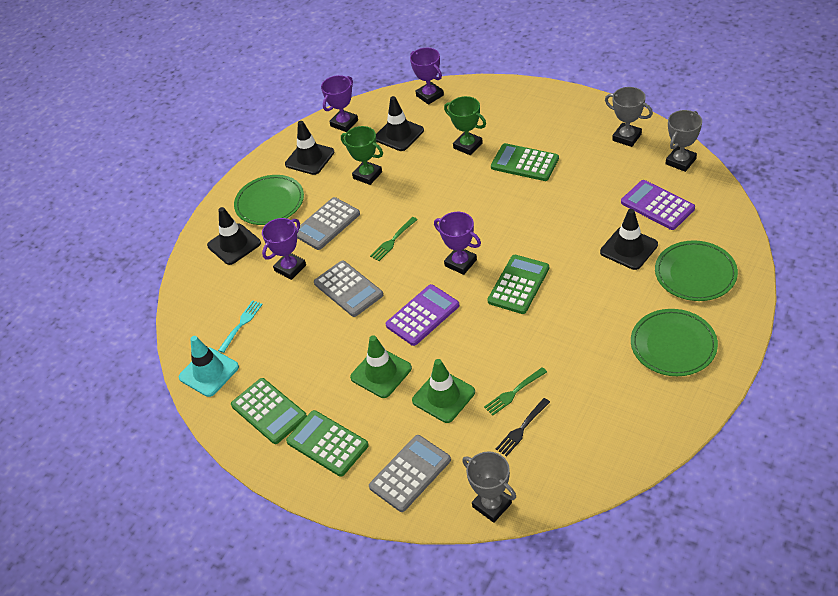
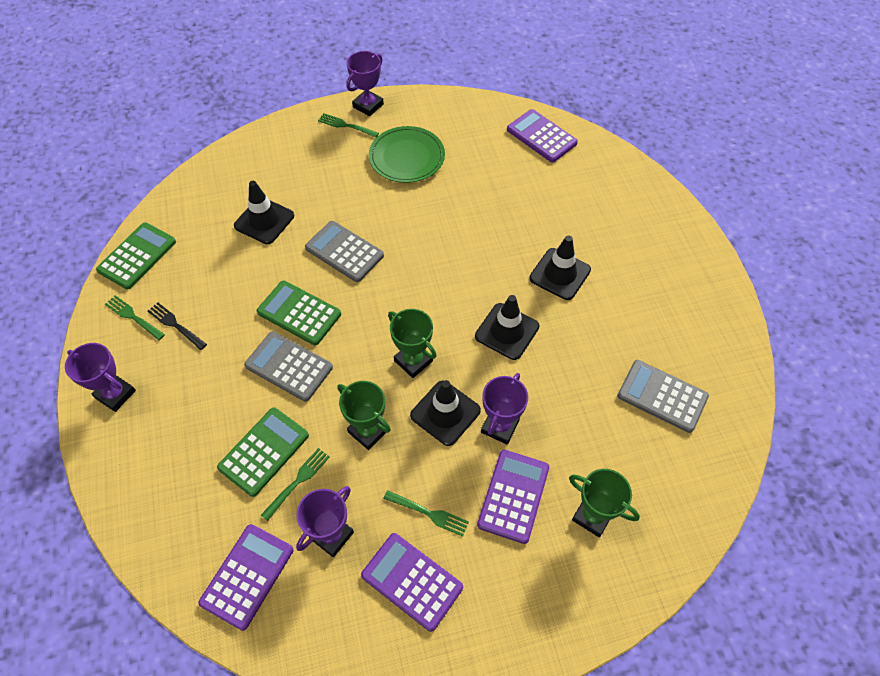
green calculator: [231,378,307,444] [286,410,369,477] [487,255,549,314] [491,143,559,181] = 4 -> [96,222,176,289] [217,407,309,497] [257,281,341,345] = 3
green fork: [370,217,418,261] [484,367,547,416] = 2 -> [105,295,165,340] [261,448,330,521] [318,113,379,138] [383,490,469,537] = 4
green plate: [234,175,304,225] [631,309,718,376] [655,240,738,301] = 3 -> [369,126,445,183] = 1
green traffic cone: [350,335,412,398] [412,359,475,423] = 2 -> none = 0
green trophy: [341,126,383,185] [444,96,486,155] = 2 -> [337,381,391,450] [388,309,437,378] [569,469,640,537] = 3
grey trophy: [462,451,516,523] [605,87,653,147] [666,110,702,172] = 3 -> none = 0
purple calculator: [385,284,459,346] [621,180,695,230] = 2 -> [198,524,293,631] [361,533,463,632] [477,450,549,544] [507,109,578,163] = 4
turquoise fork: [218,300,263,353] = 1 -> none = 0
turquoise traffic cone: [179,336,239,397] = 1 -> none = 0

